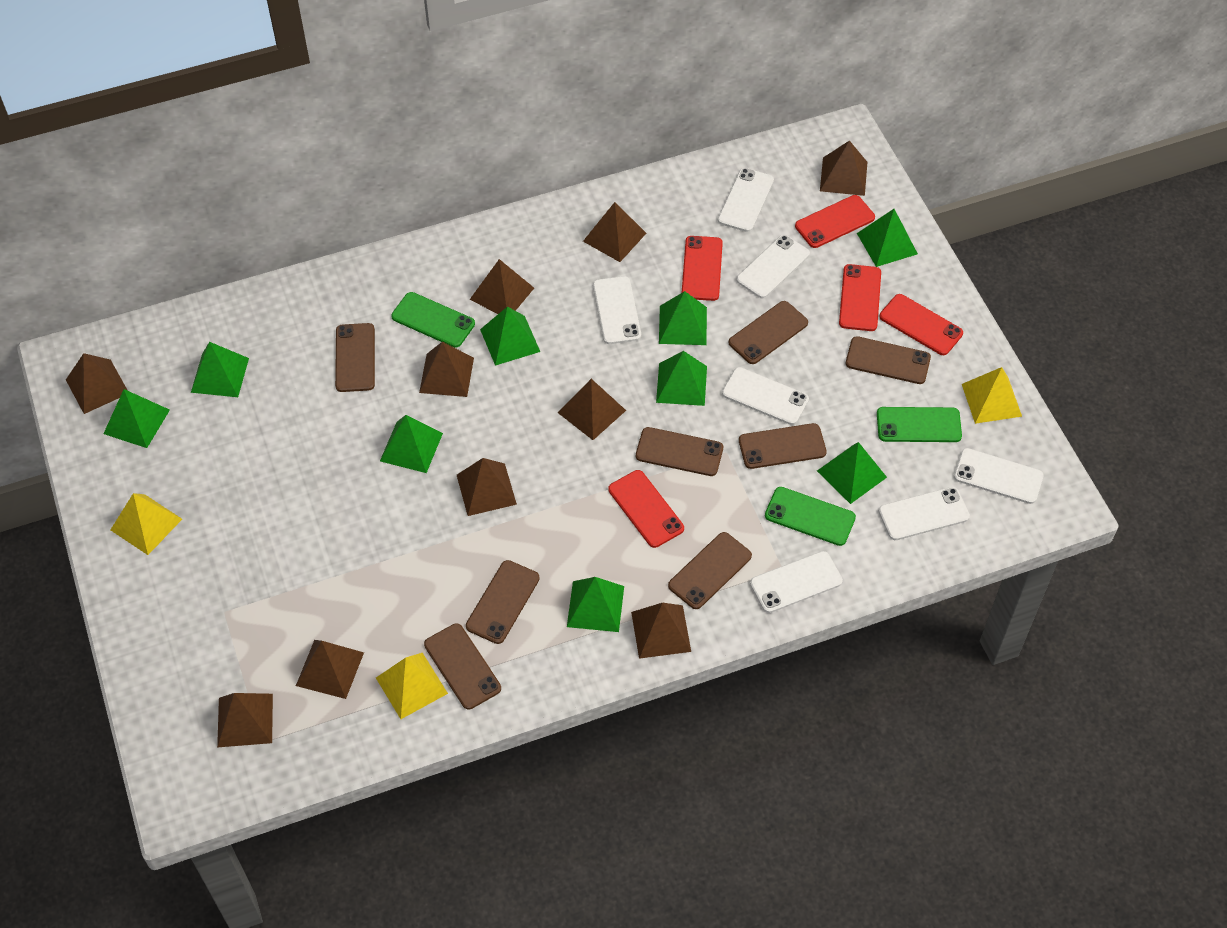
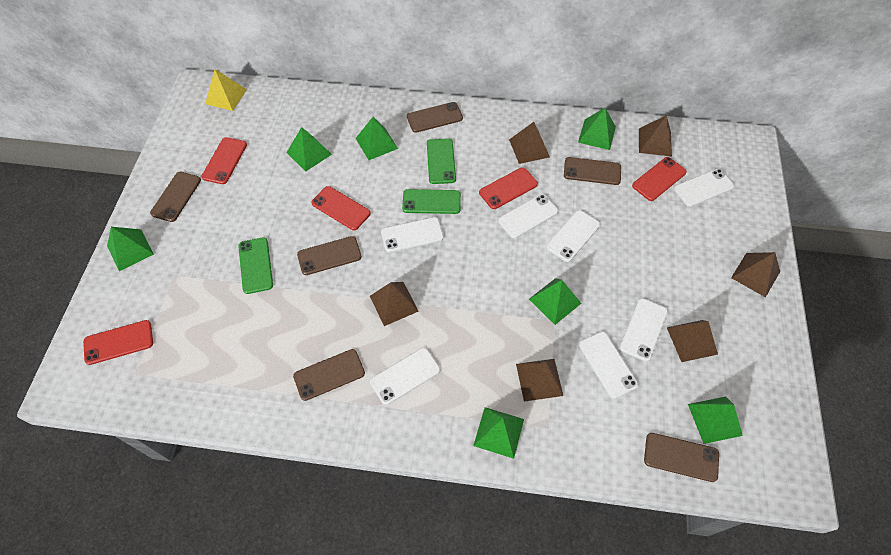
brown phone: [335,323,375,392] [424,623,501,709] [466,560,540,644] [636,427,723,476] [668,532,752,609] [729,301,808,364] [739,423,827,469] [846,336,931,384] = 8 -> [150,171,201,222] [293,349,365,401] [297,236,361,275] [407,102,463,133] [564,157,621,185] [644,433,719,482] = 6
brown pyramid: [66,353,128,414] [217,693,273,747] [296,640,364,699] [419,342,474,397] [457,458,517,516] [470,259,534,314] [558,379,626,440] [583,202,646,262] [631,603,691,659] [820,140,867,196] = 10 -> [370,282,419,326] [509,122,550,164] [516,359,563,402] [639,115,672,156] [667,320,718,362] [731,252,780,297] = 6
green pyramid: [103,389,170,448] [191,342,249,397] [380,415,443,473] [480,306,540,366] [567,577,624,632] [656,351,707,406] [659,291,707,345] [817,442,887,504] [857,209,918,267] = 9 -> [107,227,154,271] [286,127,332,172] [356,117,398,160] [473,407,524,459] [529,278,581,325] [578,108,616,150] [688,397,743,444] = 7
yellow pyramid: [111,493,182,555] [376,653,448,719] [962,367,1022,424] = 3 -> [205,69,247,111] = 1

